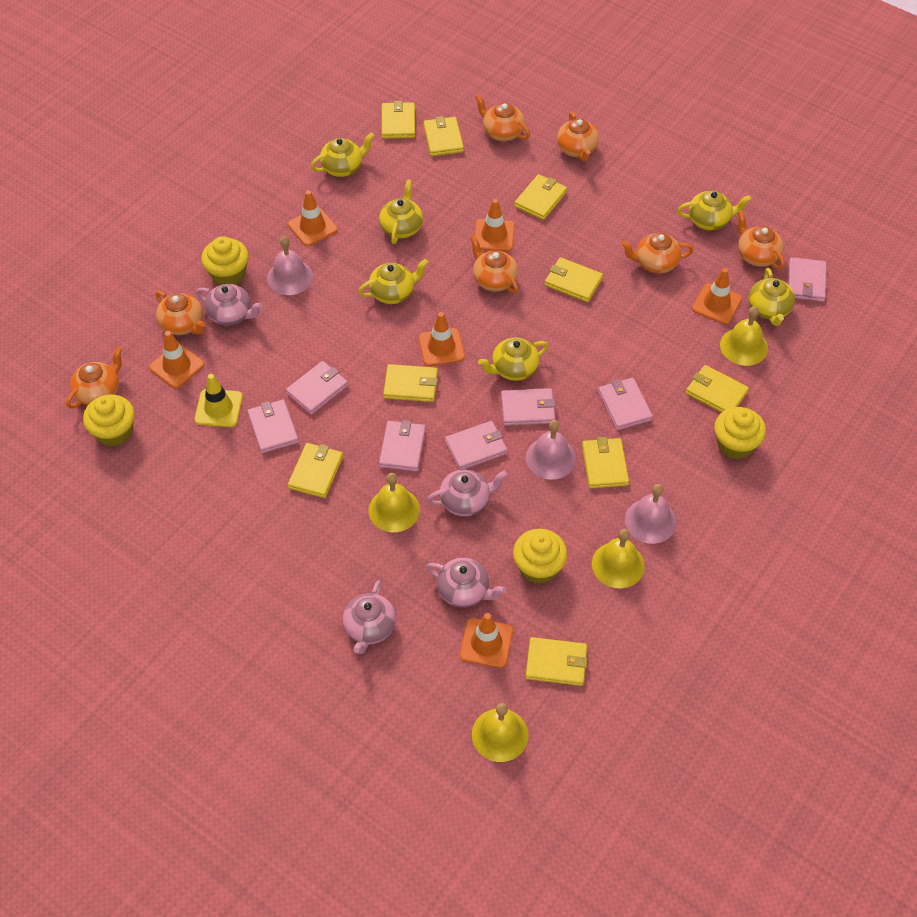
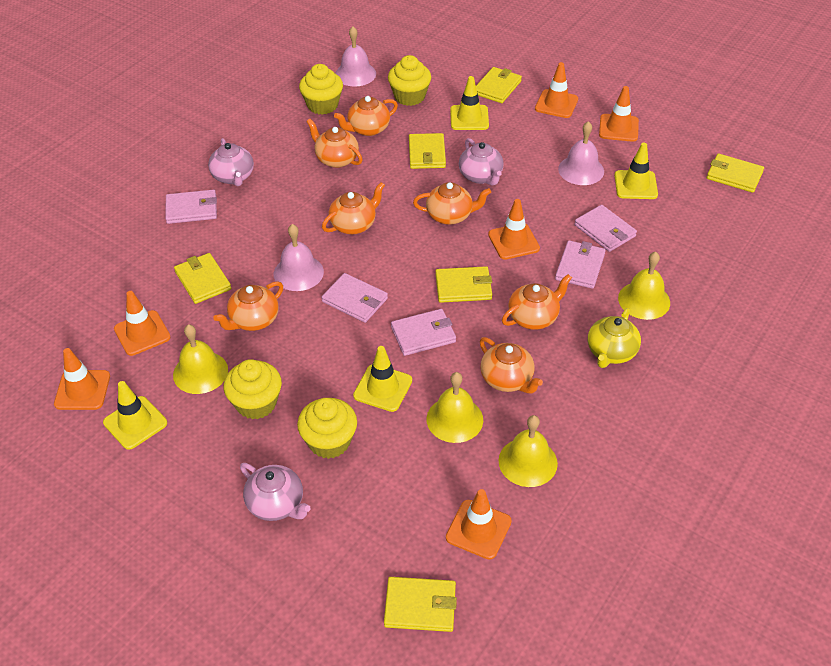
pink teapot: [196,284,263,326] [343,580,396,654] [426,558,506,608] [427,469,508,516] = 4 -> [208,138,254,186] [240,463,311,521] [459,138,504,186] = 3
pink wallet: [247,399,299,453] [286,361,348,415] [379,420,426,472] [445,421,508,470] [501,388,556,426] [598,378,653,430] [788,257,826,302] = 7 -> [165,190,217,224] [321,273,388,323] [391,309,456,356] [555,240,606,289] [574,205,637,252] = 5
yellow teapot: [311,132,375,177] [358,259,429,304] [379,180,423,244] [478,337,549,381] [677,191,751,230] [749,268,795,326] = 6 -> [588,308,641,368] = 1
yellow traffic cone: [195,374,243,427] = 1 -> [103,381,167,450] [353,346,412,412] [450,76,489,130] [614,143,658,199] = 4
yellow wallet: [288,443,343,498] [382,101,415,139] [383,364,438,402] [423,116,464,156] [514,174,567,220] [526,637,588,686] [545,257,603,302] [582,437,629,489] [686,365,749,413] = 9 -> [174,253,231,304] [384,577,457,632] [409,133,446,169] [435,266,492,303] [476,67,522,103] [707,153,764,193] = 6

